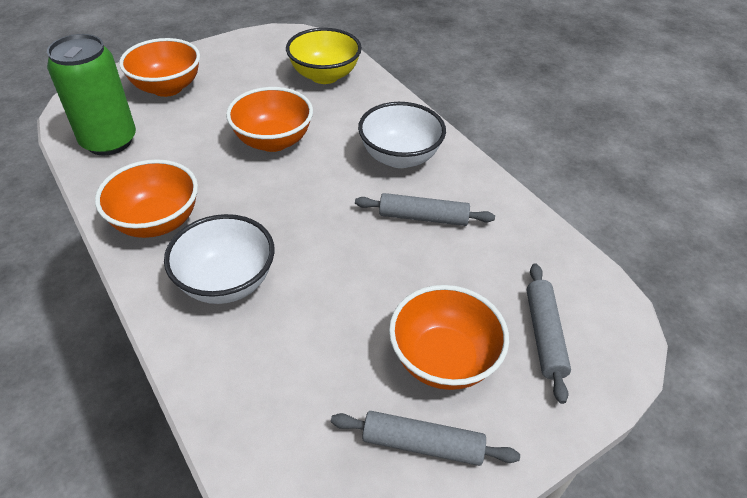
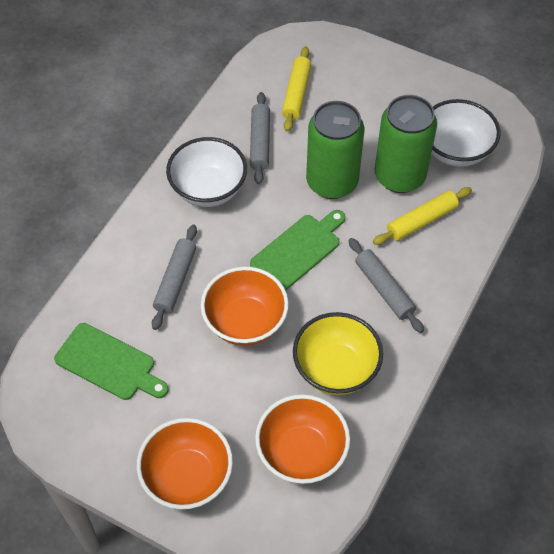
green can: [47,34,136,155] = 1 -> [306,101,364,199] [375,95,437,193] = 2
green cutting board: none = 0 -> [54,323,169,400] [250,210,346,290] = 2
orange bowl: [95,159,198,238] [119,38,200,97] [226,87,313,152] [389,285,509,390] = 4 -> [137,418,233,509] [201,266,289,346] [255,394,350,484] = 3
yellow rolling pin: none = 0 -> [282,46,311,132] [373,187,472,245] = 2

